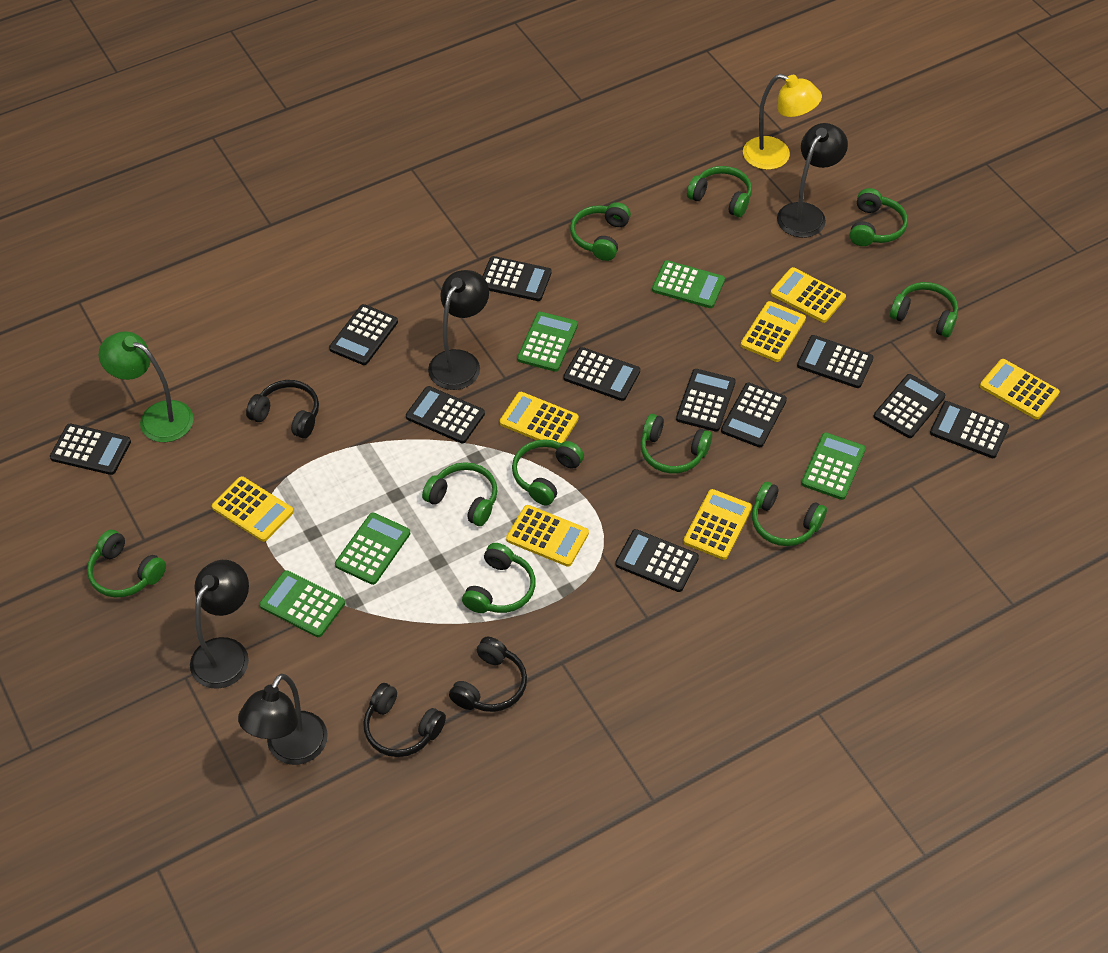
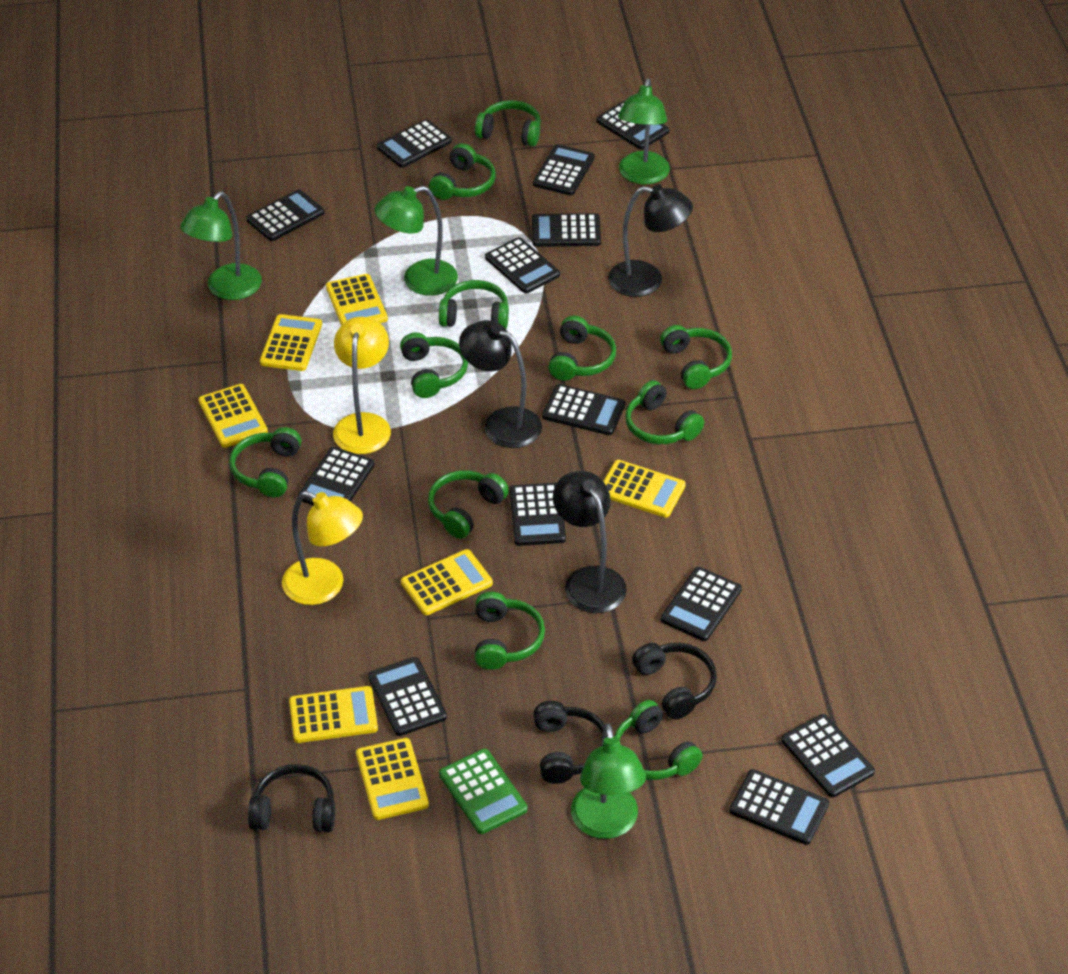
black calculator: [50,424,131,475] [329,304,398,365] [406,386,485,443] [483,256,552,301] [563,347,640,401] [615,529,699,592] [676,369,736,432] [721,383,787,448] [797,335,873,388] [874,374,945,438] [930,401,1009,458] = 11 -> [246,189,325,241] [298,447,375,505] [368,657,447,736] [377,119,452,168] [485,237,560,293] [509,483,566,546] [532,213,601,247] [533,144,595,196] [542,384,625,435] [596,101,669,150] [661,567,742,641] [729,769,829,845] [782,714,875,797] = 13
black lamp: [190,560,249,689] [238,674,328,765] [428,270,489,390] [777,123,848,238] = 4 -> [459,320,542,448] [553,471,627,613] [608,185,693,297] = 3
green calculator: [259,570,345,637] [335,512,410,585] [517,312,578,372] [652,260,725,308] [801,432,866,500] = 5 -> [439,748,528,834] = 1
green headphones: [87,530,166,597] [422,462,498,526] [462,543,536,613] [512,439,584,505] [570,202,631,261] [641,414,712,473] [687,166,752,217] [752,482,827,546] [850,188,908,246] [890,282,958,338] = 10 -> [229,427,301,498] [400,332,468,398] [428,470,509,539] [429,143,496,200] [439,280,509,329] [475,100,541,146] [475,592,545,670] [548,316,616,381] [615,700,703,780] [625,380,704,445] [660,325,732,389] = 11
green lamp: [99,331,194,442] = 1 -> [180,191,262,300] [374,186,458,296] [571,724,646,839] [618,78,670,185] = 4
yellow lamp: [743,74,822,170] = 1 -> [282,491,363,605] [333,317,391,454] = 2

